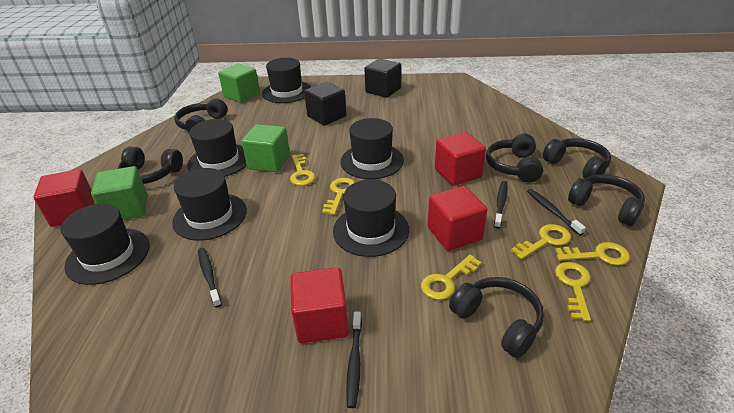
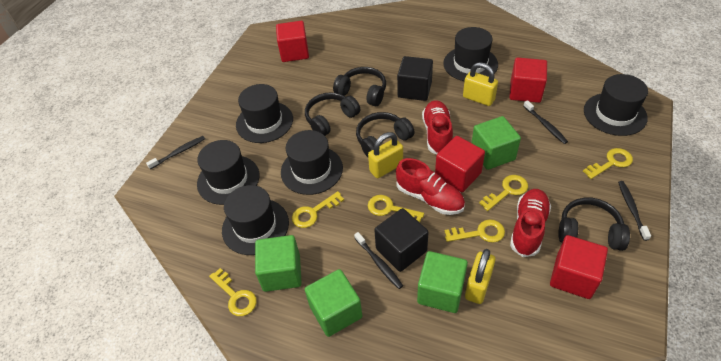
black headphones: [118,147,183,184] [174,98,228,132] [449,277,544,358] [486,133,543,183] [543,138,611,178] [568,174,645,226] = 6 -> [305,92,361,136] [333,67,386,106] [356,112,415,157] [558,198,630,251] = 4
green cube: [91,166,148,220] [218,64,260,103] [241,124,290,172] = 3 -> [255,235,302,292] [305,269,362,337] [417,251,468,313] [472,116,521,170] = 4
red shoe: none = 0 -> [396,158,465,215] [422,100,453,154] [510,189,551,257] = 3
yellow padlock: none = 0 -> [368,132,403,178] [463,62,498,106] [465,249,495,304] = 3

